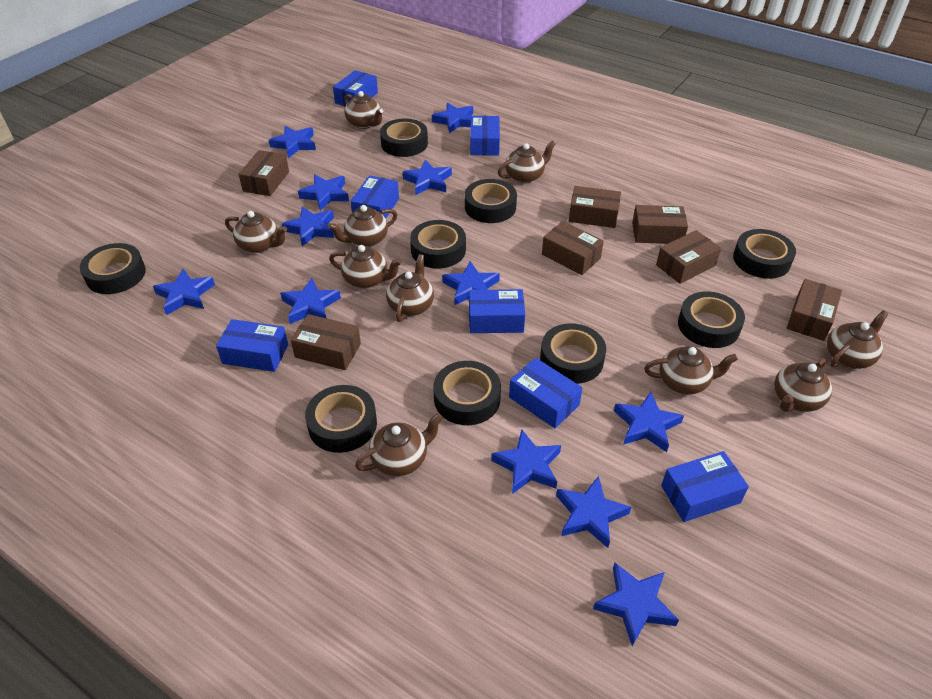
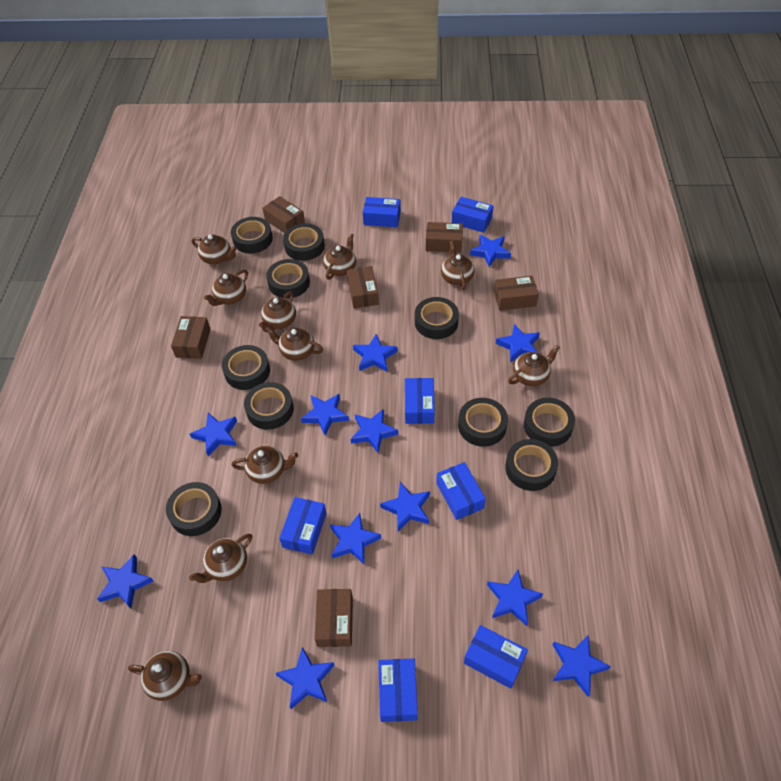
black tape: [80,243,146,294] [305,385,377,453] [380,118,428,157] [410,220,466,269] [433,361,501,425] [465,179,517,223] [540,323,606,384] [678,291,745,348] [733,229,796,279] = 9 -> [166,482,222,536] [222,345,270,390] [231,217,273,254] [244,382,294,430] [266,259,310,298] [283,223,325,261] [415,297,459,339] [458,398,508,447] [505,439,558,491] [524,398,575,447] = 10
brown box: [239,150,289,196] [291,314,361,370] [542,221,604,275] [569,186,621,228] [632,205,688,244] [656,230,721,284] [786,279,842,341] = 7 -> [171,316,211,359] [263,196,305,233] [315,589,353,647] [347,266,379,308] [426,222,463,253] [494,276,539,311] = 6

